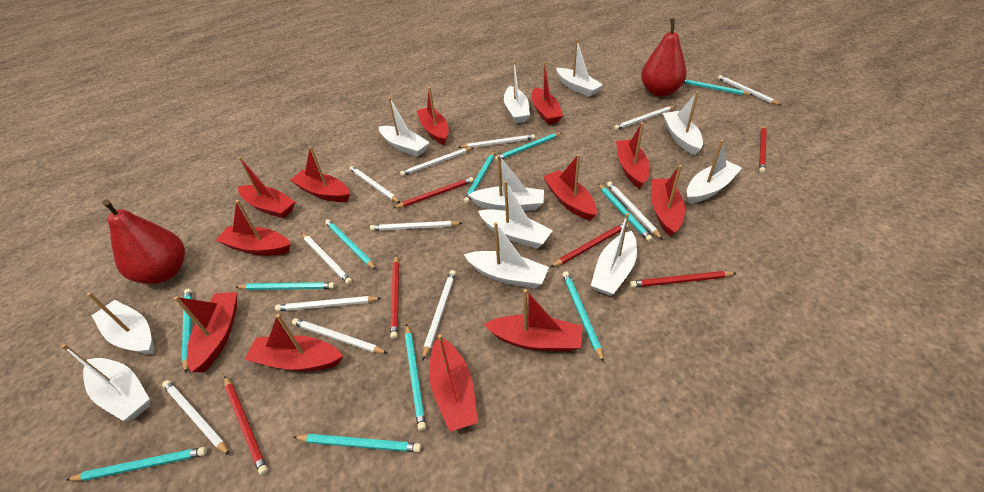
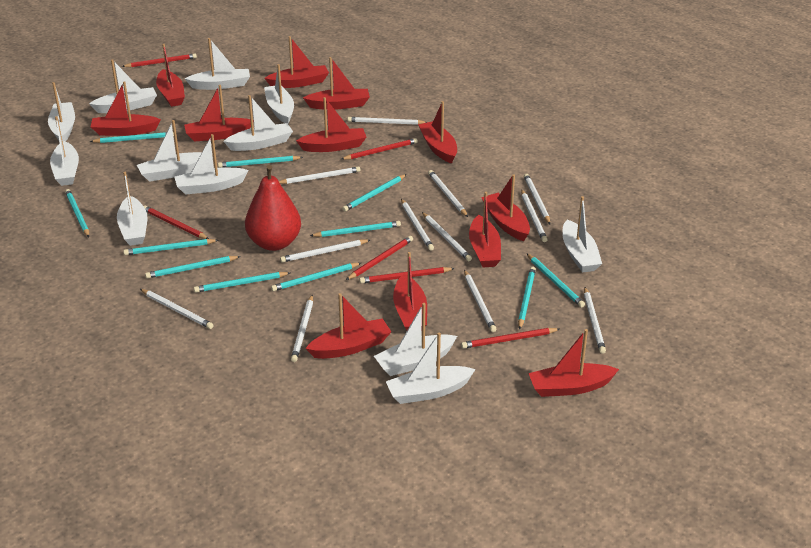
red pear: [102,199,185,284] [641,18,687,97] = 2 -> [245,165,301,251] = 1
white boat: [61,344,150,421] [87,292,154,354] [379,97,430,157] [464,222,549,288] [468,155,544,211] [478,181,553,249] [504,61,530,123] [556,39,603,97] [591,213,637,296] [663,91,703,155] [687,140,742,204] = 11 -> [48,82,75,141] [50,116,79,186] [89,59,157,113] [117,172,147,246] [137,120,202,182] [175,134,249,195] [185,38,250,90] [223,95,293,151] [264,64,294,123] [374,303,457,376] [386,333,476,404] [562,196,602,273] = 12

